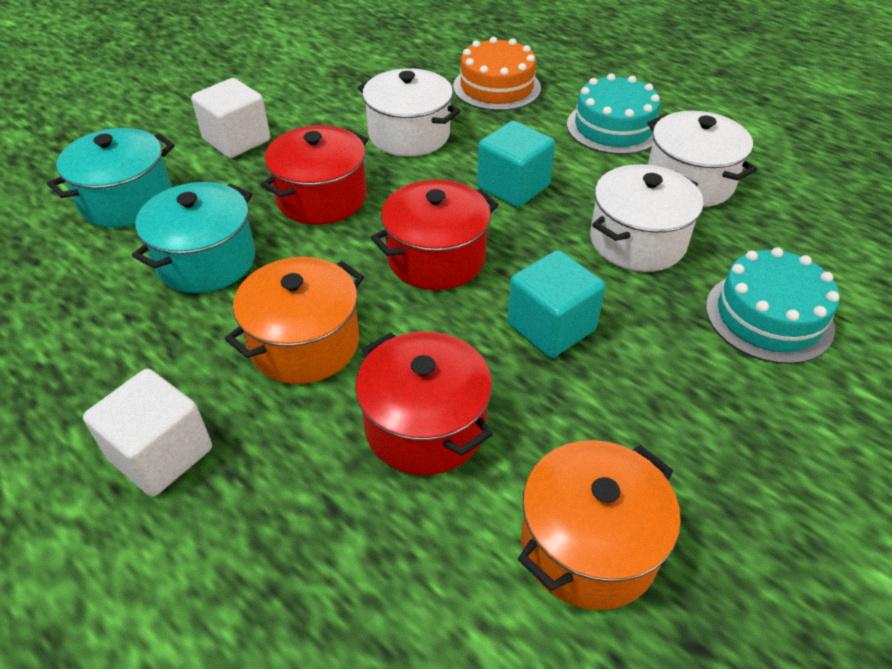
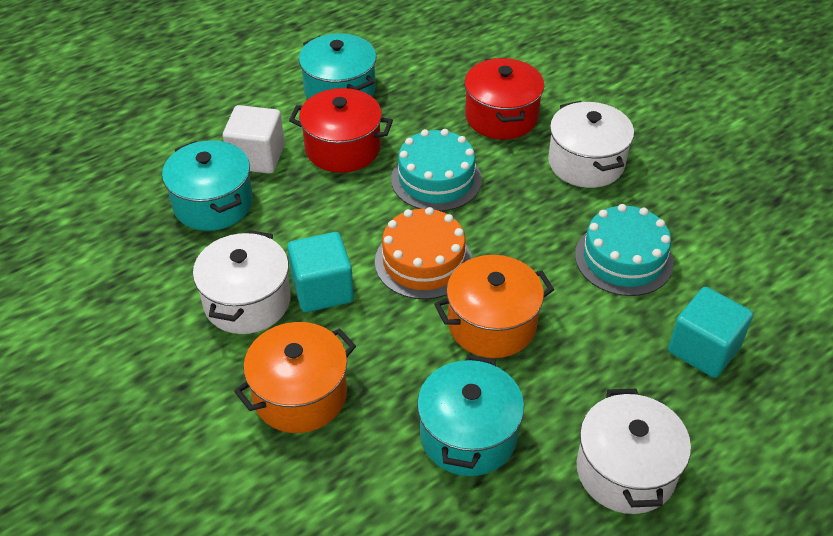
red pot: [261,125,368,225] [355,332,493,475] [370,179,498,290] = 3 -> [289,88,393,173] [464,58,544,139] = 2
turquoise pot: [47,128,175,228] [132,182,255,293] = 2 -> [162,140,253,231] [299,33,376,99] [417,355,524,476] = 3
white cube: [83,369,212,496] [191,78,270,158] = 2 -> [223,105,285,174] = 1

